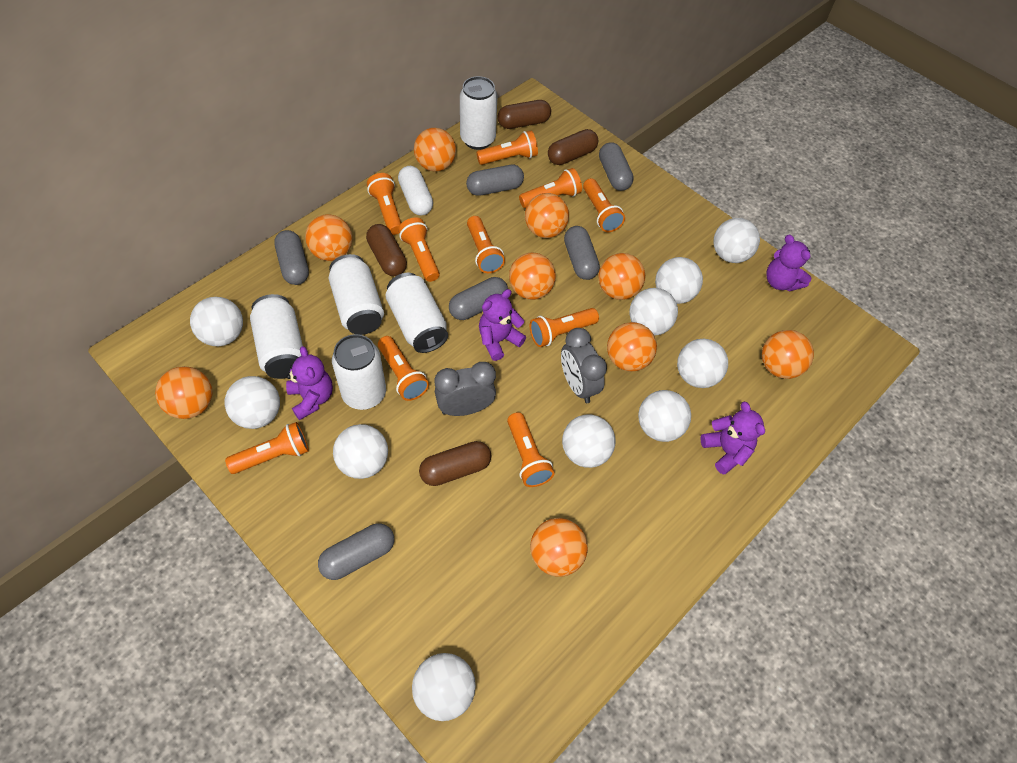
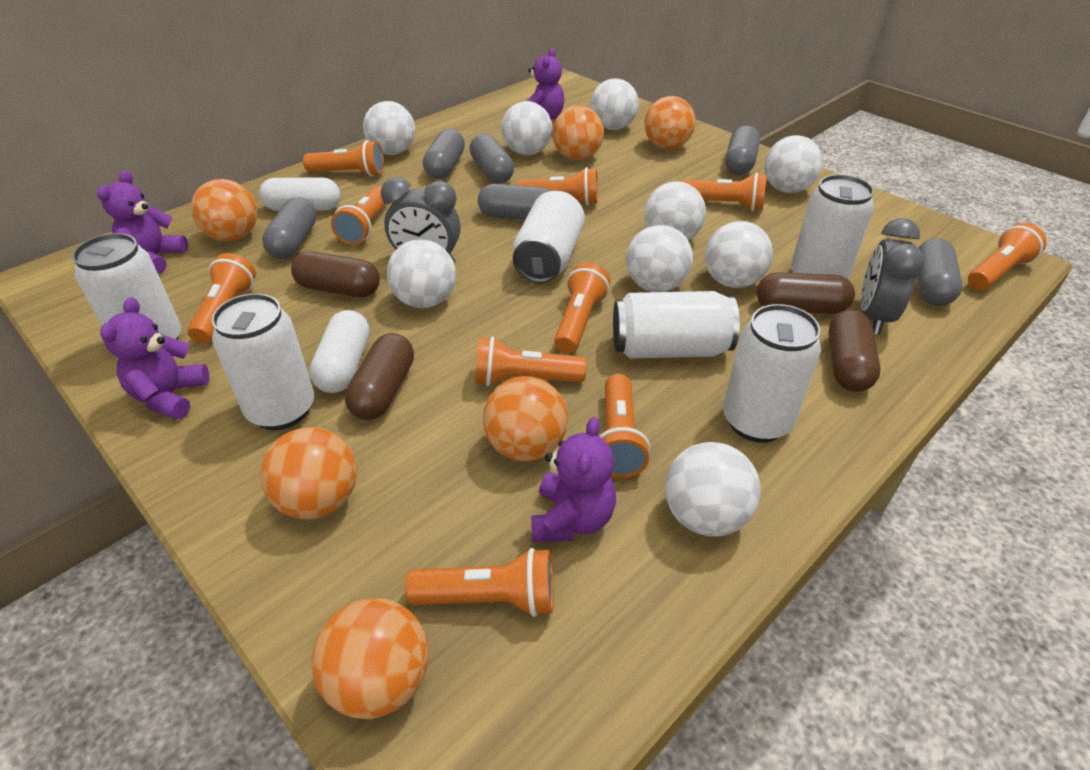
orange ball: [155,366,213,419] [305,214,352,261] [414,128,456,171] [509,253,556,300] [525,193,569,238] [530,518,588,577] [598,253,645,300] [607,322,657,371] [762,330,814,379] = 9 -> [191,179,257,241] [260,427,357,519] [311,598,429,719] [483,376,568,462] [552,106,604,160] [644,96,695,149] = 6
white ball: [190,297,243,346] [224,376,280,429] [333,424,388,479] [412,653,476,721] [562,415,615,468] [629,288,678,336] [638,390,691,442] [655,257,703,304] [677,339,728,388] [713,218,760,263] = 10 -> [363,101,415,155] [387,239,456,308] [501,101,552,155] [590,78,639,130] [626,225,693,292] [644,181,706,240] [665,442,761,537] [705,221,773,288] [764,135,823,193] = 9
white can: [250,294,303,379] [329,254,384,335] [332,334,386,410] [385,273,448,353] [460,76,497,150] = 5 -> [72,233,181,340] [211,293,314,430] [513,191,585,283] [613,291,740,359] [723,304,821,443] [791,174,874,279] = 6
white capsule: [398,166,433,215] = 1 -> [259,177,340,211] [309,310,370,393] = 2

